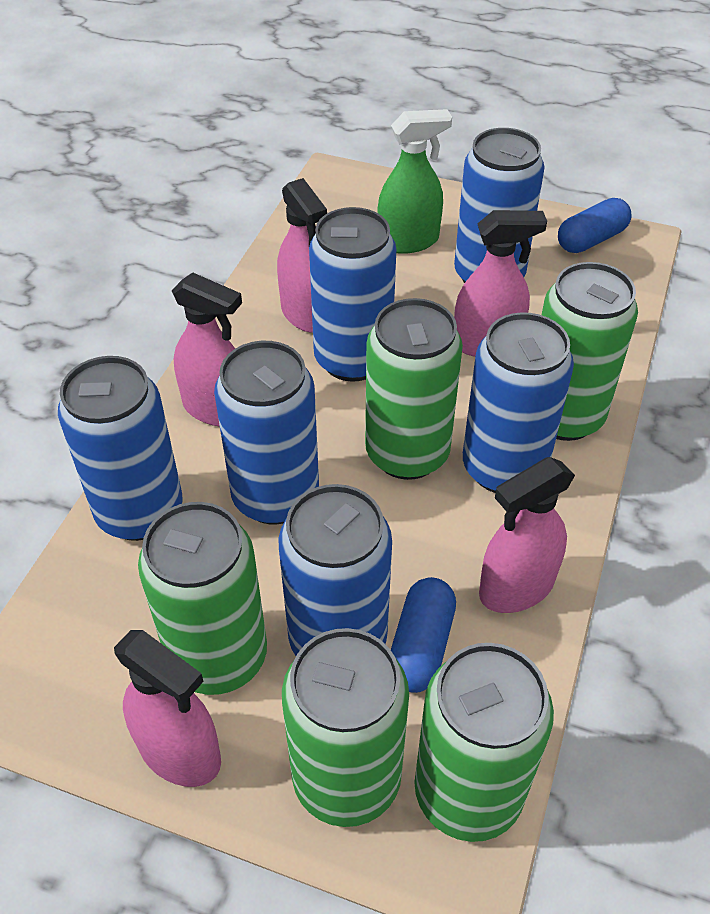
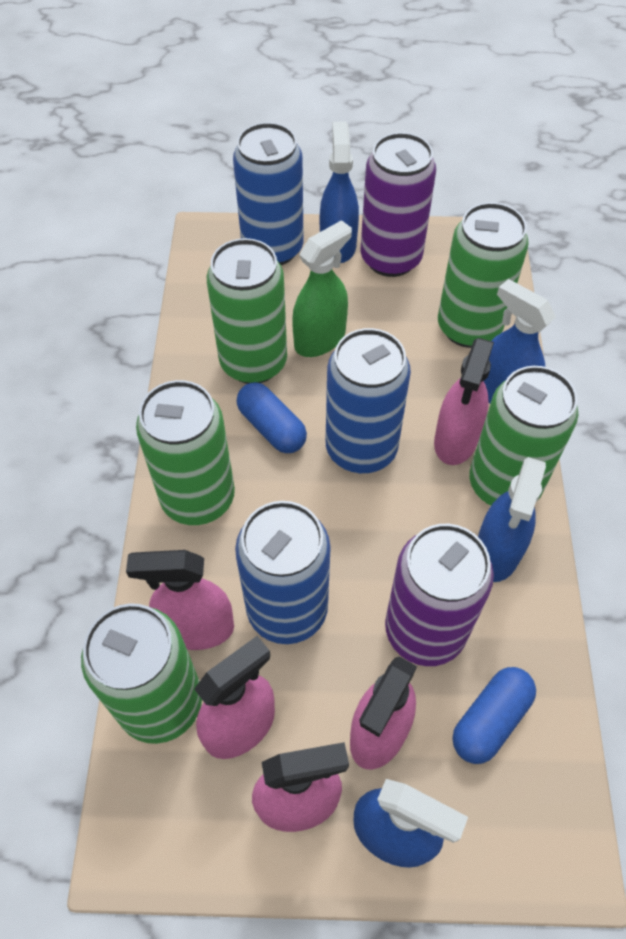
blue can: [58,356,183,541] [214,341,319,524] [278,484,392,656] [309,207,396,382] [454,128,545,283] [463,312,574,493] = 6 -> [233,122,304,265] [235,501,331,644] [326,328,411,473] = 3
blue spray bottle: none = 0 -> [320,122,359,263] [354,779,468,868] [478,457,546,582] [484,279,556,403] = 4
purple can: none = 0 -> [361,132,436,277] [385,524,494,666] = 2

